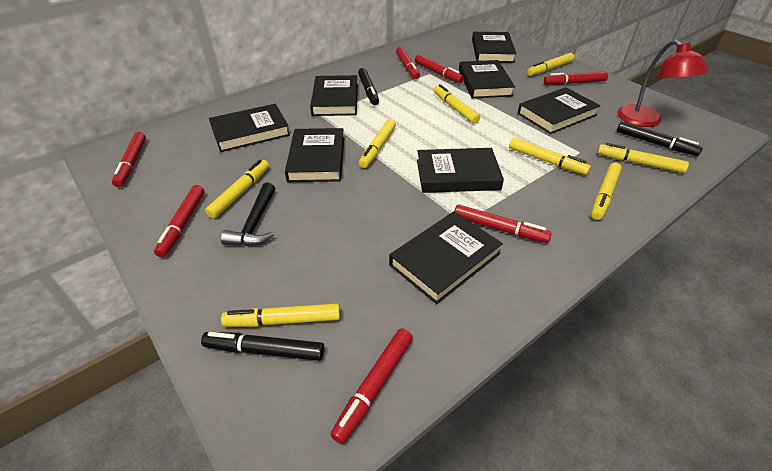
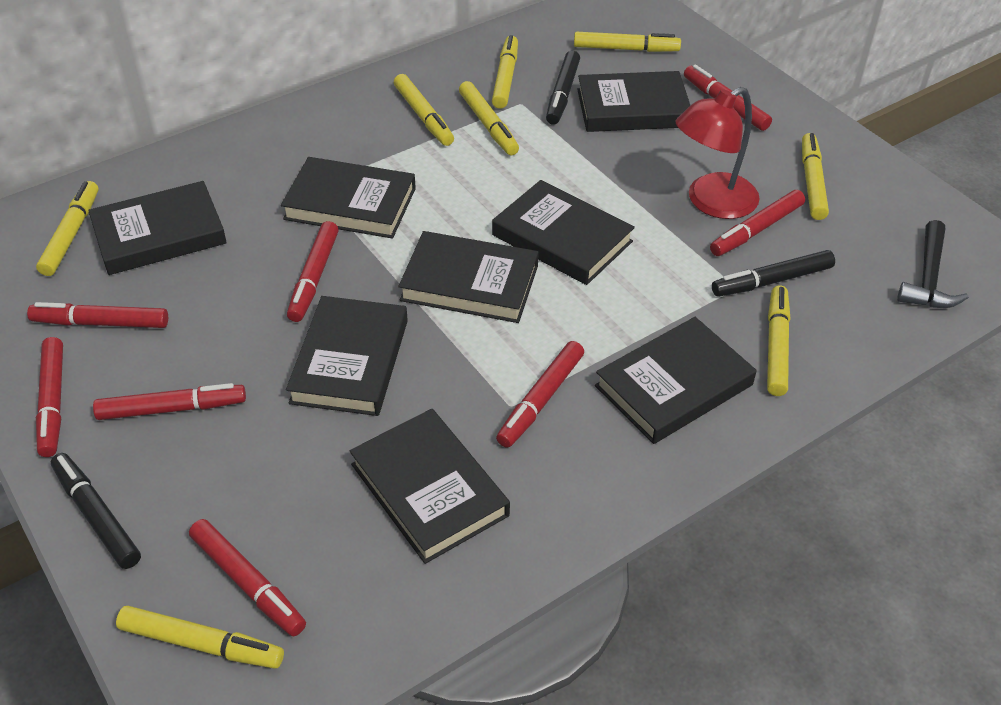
red marker: [112,132,146,187] [154,185,205,257] [330,328,413,444] [396,47,420,79] [415,55,464,83] [454,205,552,243] [544,71,608,85] = 7 -> [27,302,168,328] [36,337,63,457] [93,383,246,420] [189,519,306,636] [287,221,339,322] [496,341,584,448] [684,65,772,131] [710,190,805,256] = 8

